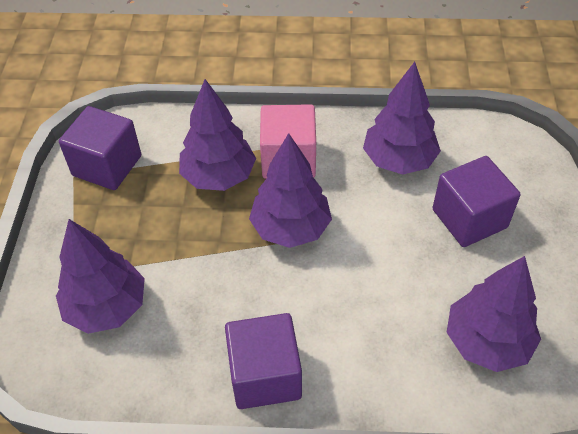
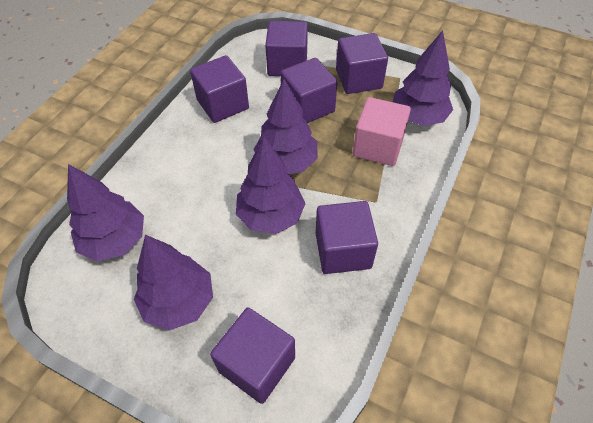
purple cube: [59,106,141,190] [225,313,302,409] [432,156,521,247] = 3 -> [190,55,249,123] [210,307,295,404] [265,21,308,76] [281,58,337,123] [316,201,378,274] [336,33,388,94] = 6

